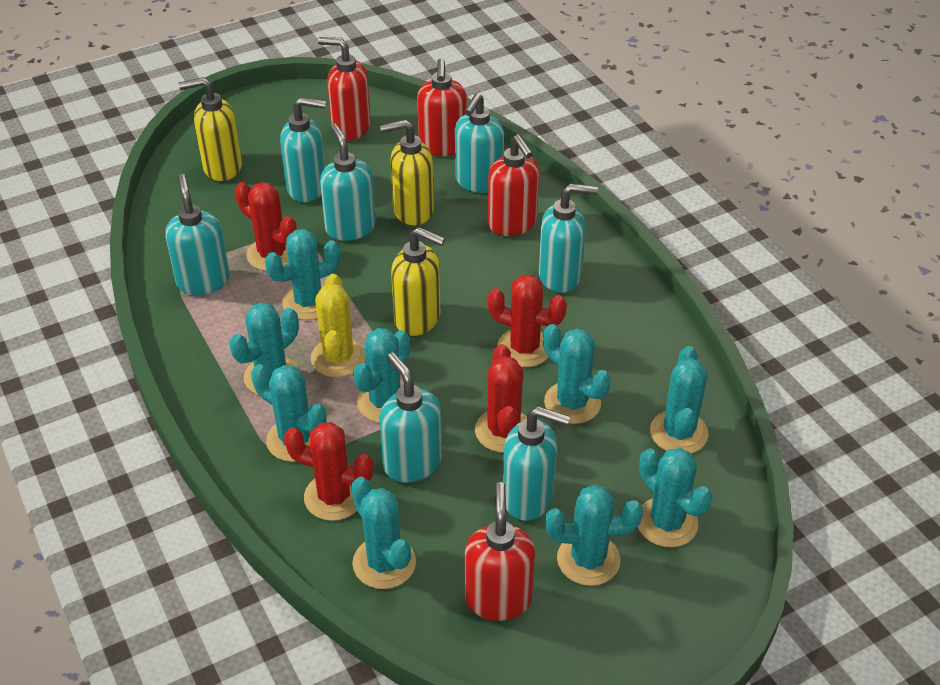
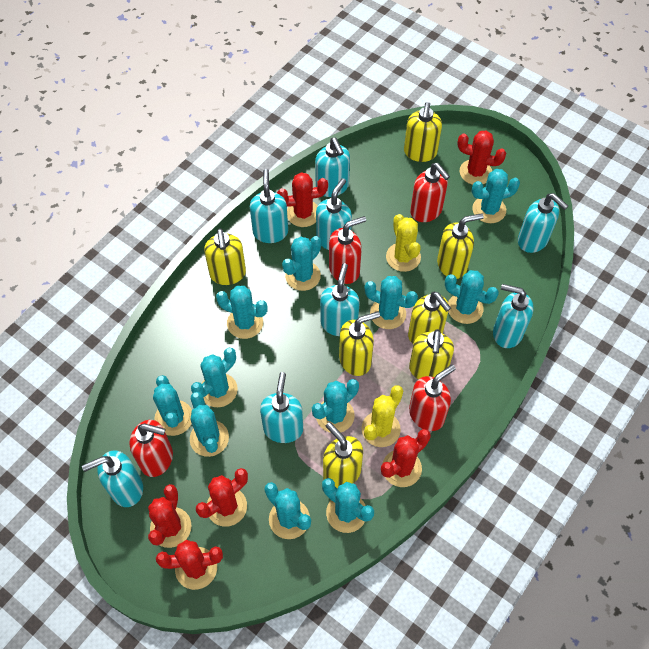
red cactus: [235,182,297,271] [284,422,374,521] [475,344,527,453] [487,275,567,367] = 4 -> [148,484,192,548] [156,540,223,590] [196,468,248,527] [277,172,328,227] [381,429,431,487] [457,131,506,185] = 6
turquoise cactus: [229,302,300,395] [251,364,327,462] [265,229,340,320] [351,477,416,589] [353,328,410,423] [543,324,611,424] [545,485,643,586] [638,448,713,547] [650,346,709,453] = 9 -> [153,375,192,436] [190,392,229,457] [191,348,238,407] [216,286,268,339] [264,482,311,539] [282,236,321,291] [312,379,359,433] [322,478,374,533] [365,276,418,329] [445,270,499,324] [472,169,520,223] = 11
turquoise soap dispenser: [165,174,230,295] [280,97,326,202] [320,124,376,241] [379,352,442,483] [455,93,504,193] [503,406,570,521] [539,183,598,293] = 7 -> [82,451,143,507] [250,169,288,243] [260,372,303,443] [315,138,350,197] [316,178,352,250] [320,263,360,336] [493,284,534,348] [518,193,568,253] = 8
yellow cactus: [311,274,365,377] = 1 -> [362,385,403,447] [386,214,421,272] = 2
yellow soap dispenser: [178,77,242,181] [380,119,434,225] [391,227,445,336] = 3 -> [204,229,246,285] [323,422,363,489] [339,311,380,376] [404,102,442,162] [408,292,451,344] [409,329,454,379] [437,213,484,279] = 7

